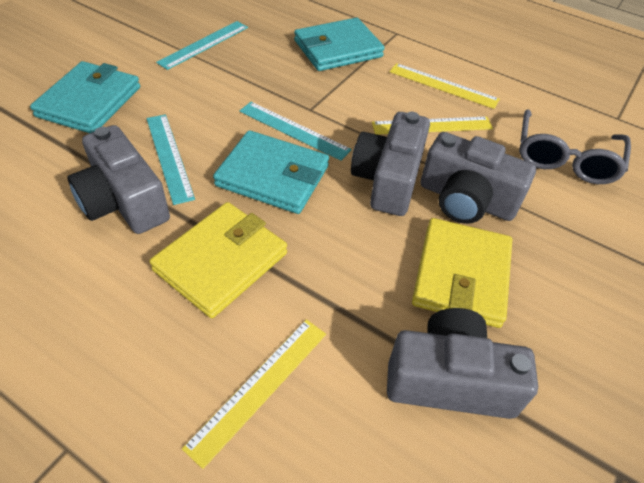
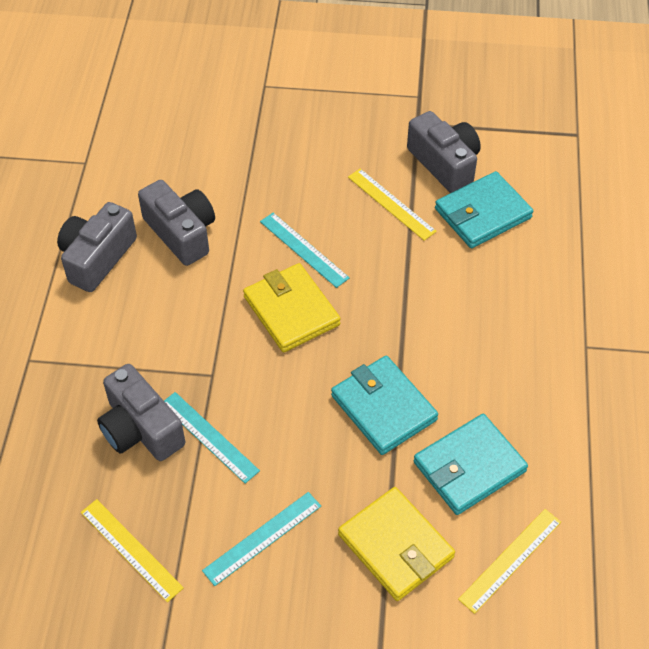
grey glasses: [519,109,631,184] = 1 -> none = 0

